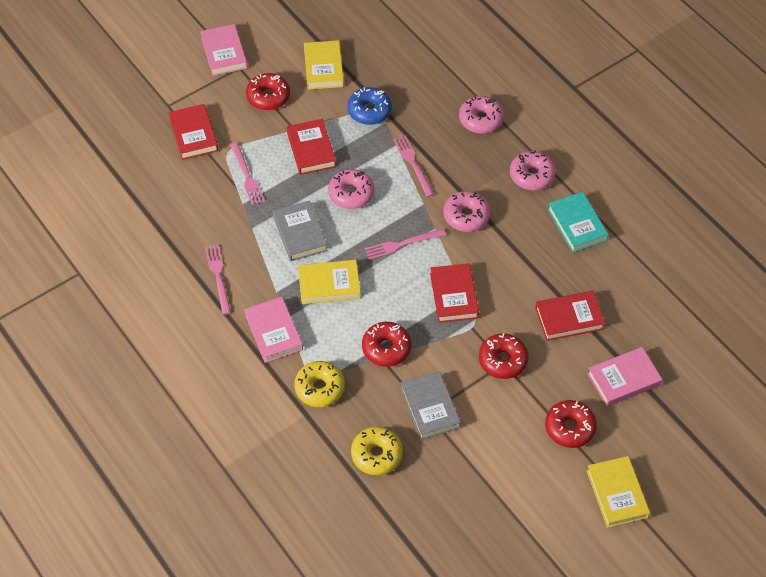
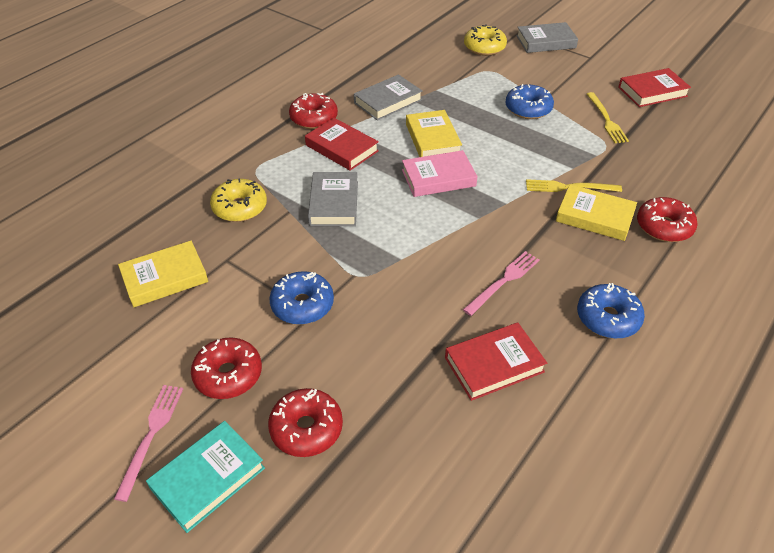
blue donut: [347,87,392,125] = 1 -> [269,271,334,325] [505,84,554,119] [577,283,645,339] = 3
grey book: [273,201,328,261] [400,371,461,440] = 2 -> [308,172,358,226] [354,74,422,121] [516,22,578,53] = 3
pink book: [200,24,248,76] [244,297,303,363] [587,347,662,407] = 3 -> [402,150,478,197] = 1
pink donut: [328,169,374,209] [443,191,490,232] [459,96,504,134] [510,150,556,191] = 4 -> none = 0
pink fork: [205,244,231,315] [230,142,265,206] [365,229,446,260] [393,135,434,197] = 4 -> [114,385,183,502] [463,251,539,316] = 2
red book: [169,104,218,160] [287,119,336,175] [430,263,479,323] [535,291,605,341] = 4 -> [305,118,379,171] [445,322,547,401] [618,68,691,107] = 3
yellow fork: none = 0 -> [526,179,622,192] [587,92,629,143] = 2

